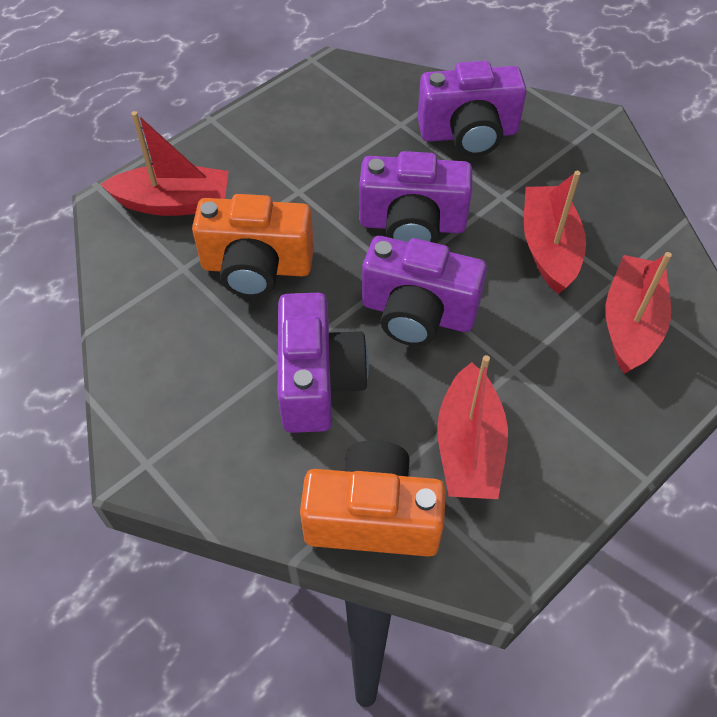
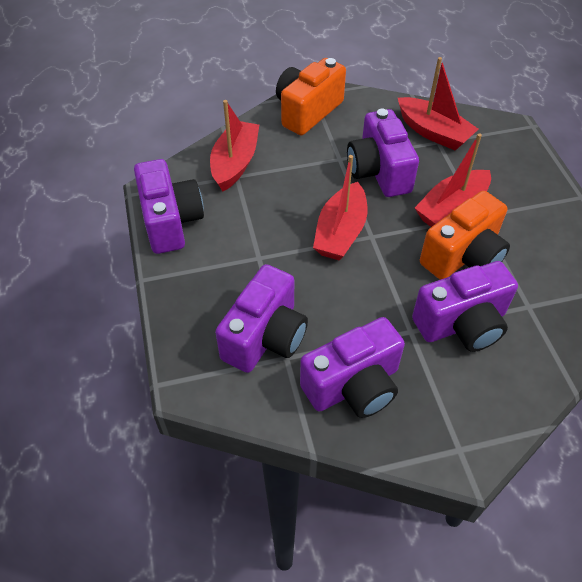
purple camera: [278,293,369,433] [359,151,472,243] [362,236,487,346] [418,61,527,157] = 4 -> [134,159,204,254] [215,264,308,373] [300,317,405,418] [347,109,419,197] [412,261,518,352] = 5

